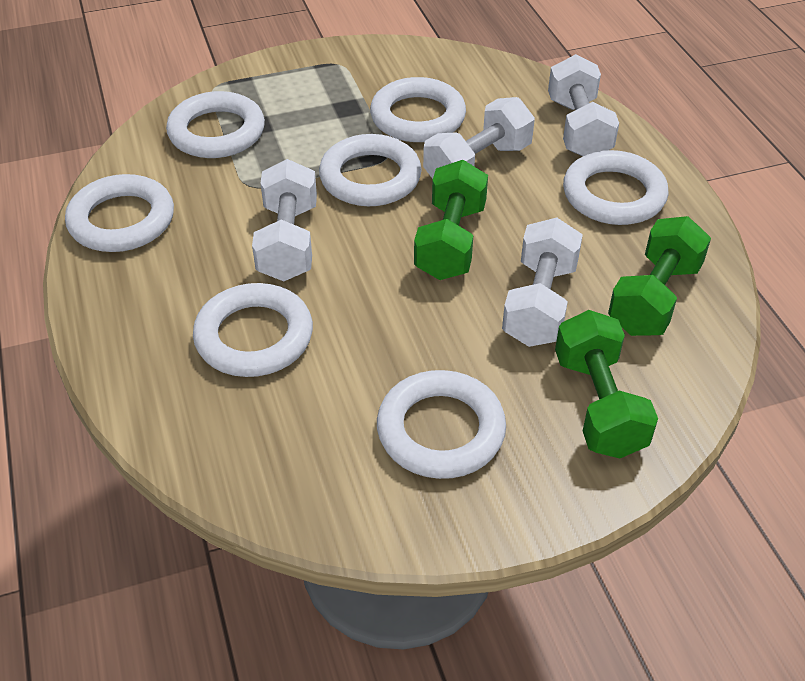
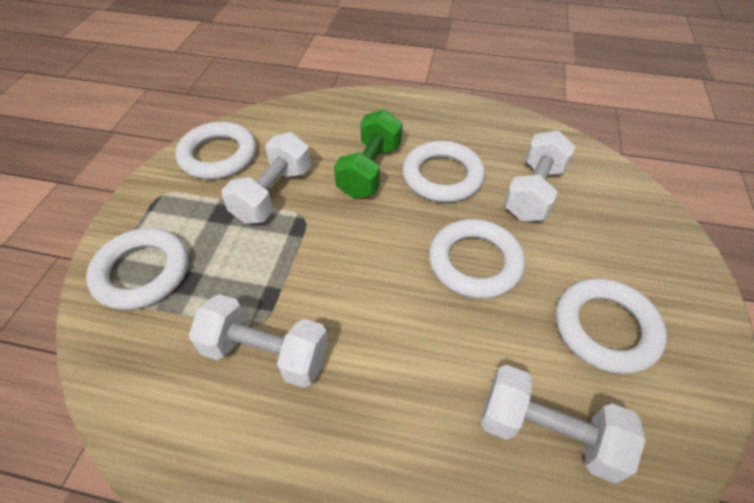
green dumbbell: [414,160,488,280] [555,310,658,458] [608,216,711,336] = 3 -> [334,109,403,198] = 1
white ring: [65,174,174,252] [166,91,265,158] [193,283,313,377] [319,134,422,206] [370,77,466,142] [377,370,506,479] [563,150,669,225] = 7 -> [86,228,188,310] [176,122,256,179] [402,141,485,202] [429,219,525,299] [556,278,667,374] = 5

